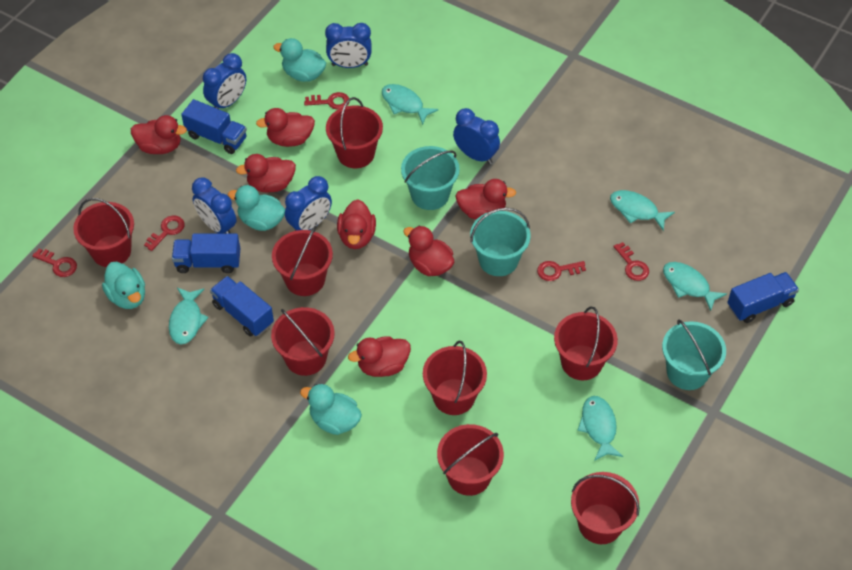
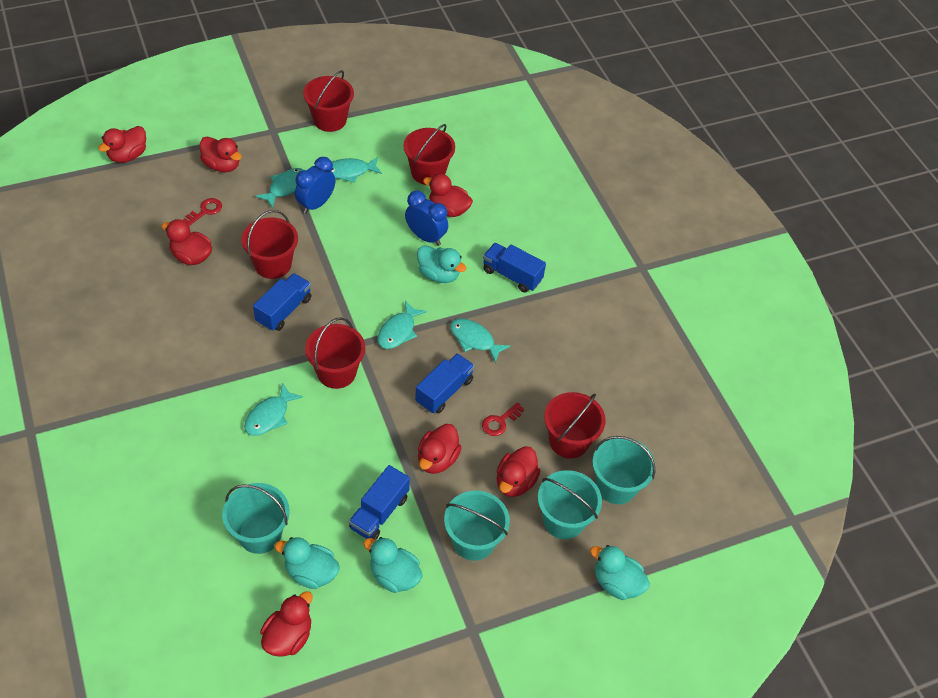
blue clock: [192,178,237,234] [203,53,246,109] [285,176,332,231] [325,23,372,68] [453,108,500,164] = 5 -> [295,157,335,214] [405,191,448,246] = 2
red bucket: [73,198,134,267] [271,307,335,376] [272,226,333,296] [326,97,383,168] [423,341,487,415] [437,424,504,496] [554,306,618,380] [571,472,640,544] = 8 -> [241,210,298,279] [303,70,354,132] [305,317,365,389] [403,124,455,185] [544,392,606,459] = 5
red key: [32,248,77,277] [144,215,185,251] [304,92,349,110] [537,261,586,281] [613,242,649,281] = 5 -> [183,198,222,226] [482,402,524,436] = 2
turquoise bucket: [401,146,460,210] [470,208,531,276] [662,319,726,390] = 3 -> [222,483,290,554] [444,491,510,561] [538,470,602,539] [592,436,656,504] = 4

